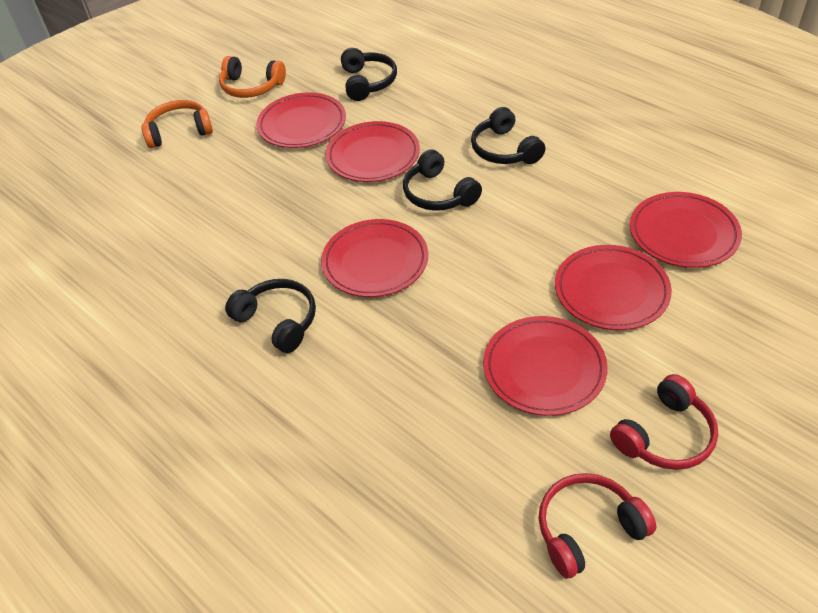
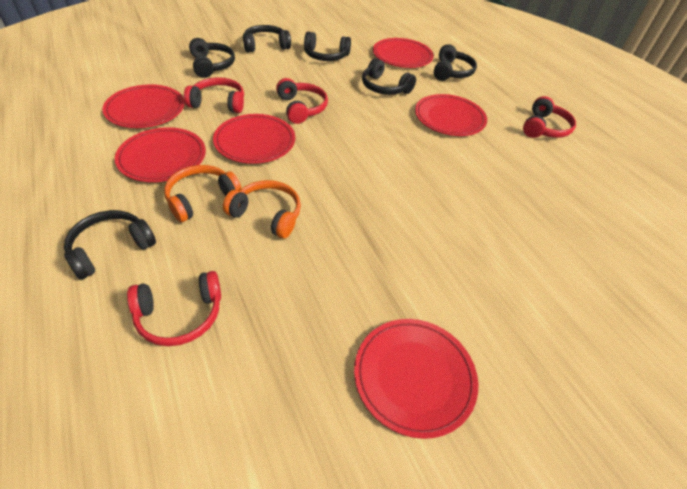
black headphones: [225,279,316,353] [341,48,397,101] [403,149,482,211] [471,107,545,164] = 4 -> [64,210,156,279] [189,38,235,78] [243,25,291,52] [304,31,351,61] [362,58,416,95] [434,44,477,81] = 6
red headphones: [539,473,656,579] [610,374,718,470] = 2 -> [127,271,221,346] [184,77,244,113] [276,78,328,124] [523,96,576,138] = 4

